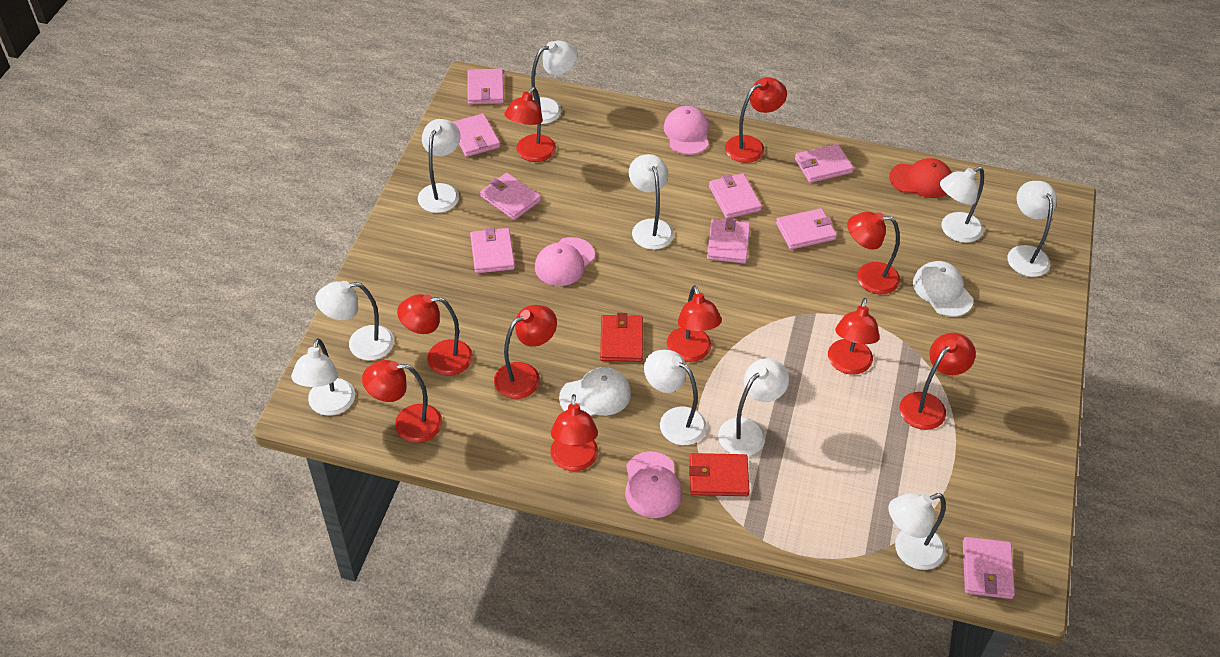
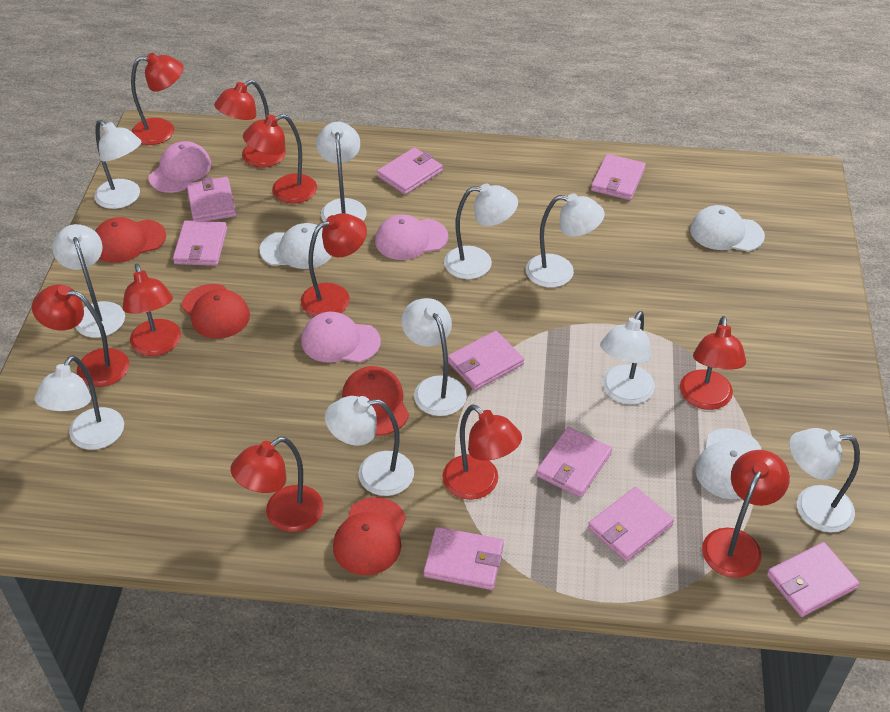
red cap: [889,158,952,198] = 1 -> [95,217,166,263] [181,284,250,339] [333,497,406,575] [342,366,409,436] = 4
red wallet: [600,313,643,362] [689,453,750,496] = 2 -> none = 0
white cap: [559,367,631,416] [913,261,974,317] = 2 -> [260,223,332,269] [690,205,765,252] [695,428,761,499] = 3

